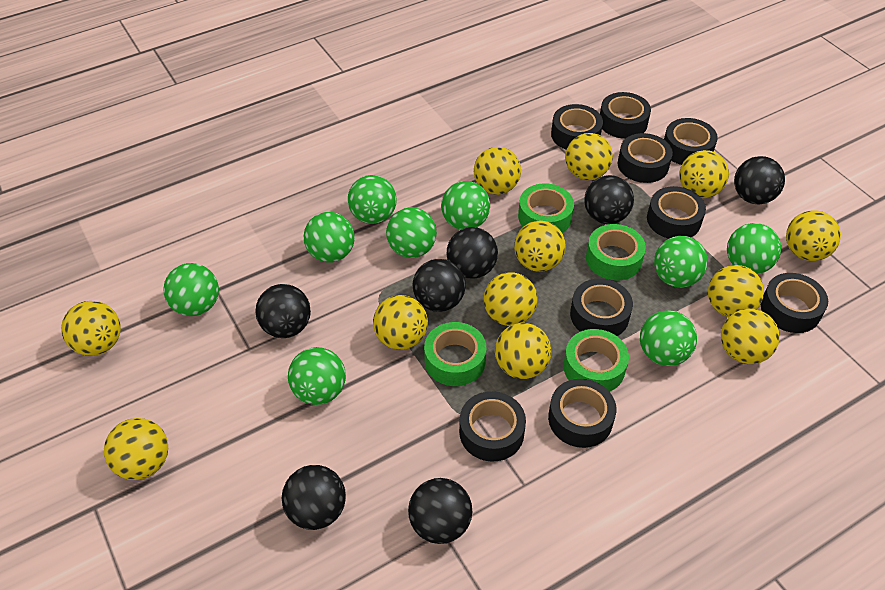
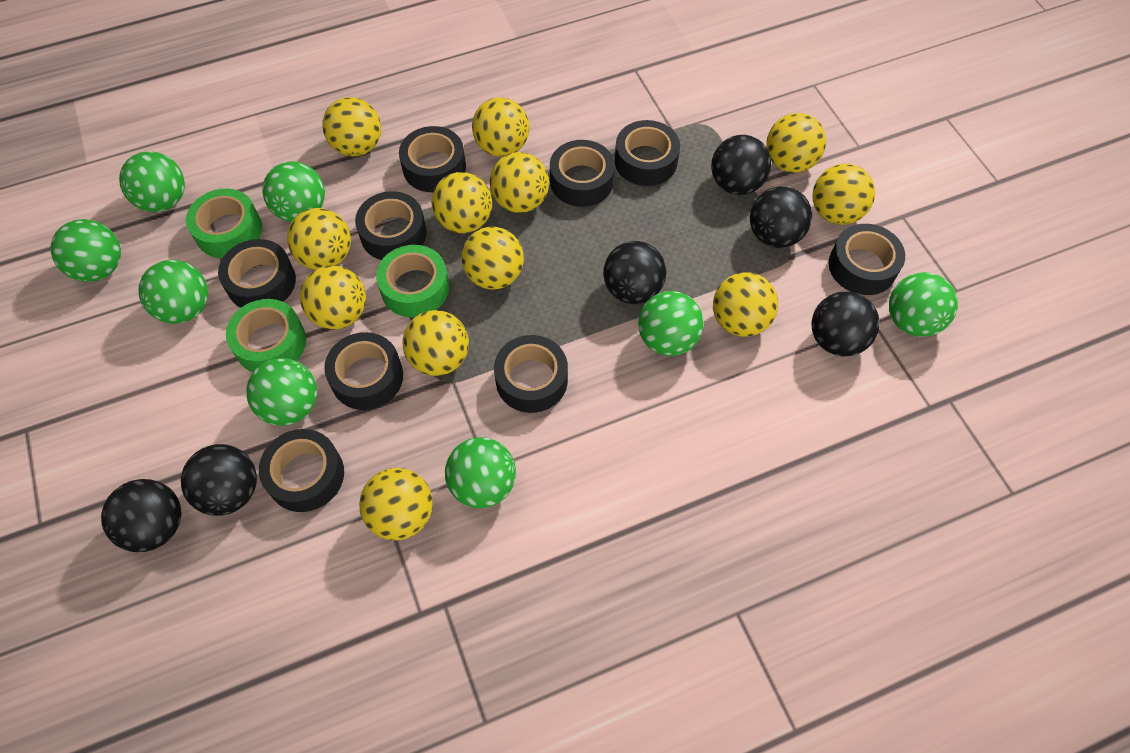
black ball: [256,284,311,338] [282,465,346,530] [408,478,472,544] [412,259,466,312] [447,227,498,279] [584,175,634,224] [734,156,785,204] = 7 -> [101,479,181,552] [181,444,257,516] [603,241,666,304] [711,135,771,195] [750,186,812,248] [811,291,880,356] = 6
green ball: [163,263,219,316] [288,347,346,405] [304,212,355,262] [348,175,397,224] [386,207,437,258] [441,181,490,230] [640,310,697,366] [654,236,708,288] [727,223,781,274] = 9 -> [51,219,121,282] [119,151,185,212] [139,260,208,324] [246,358,317,426] [262,161,325,222] [445,437,516,508] [638,291,703,356] [889,272,958,337] = 8
green tape: [424,322,486,386] [518,183,574,233] [563,329,629,392] [586,224,646,280] = 4 -> [186,188,262,258] [226,299,306,372] [376,245,449,317] = 3

